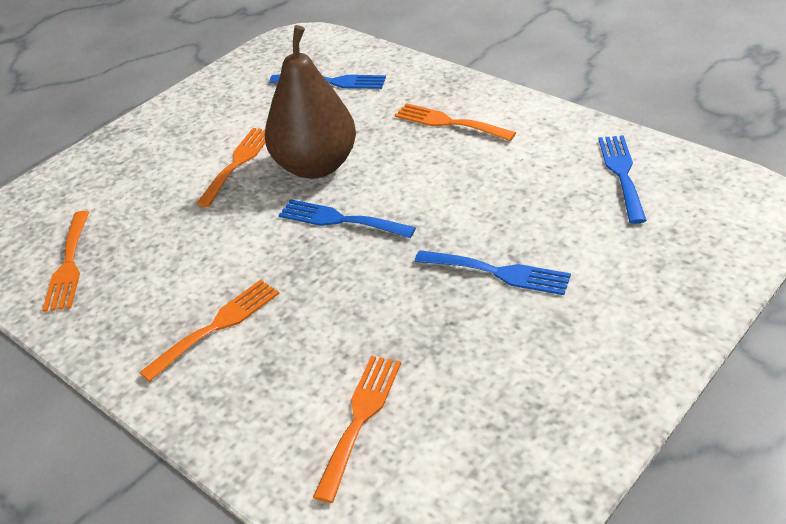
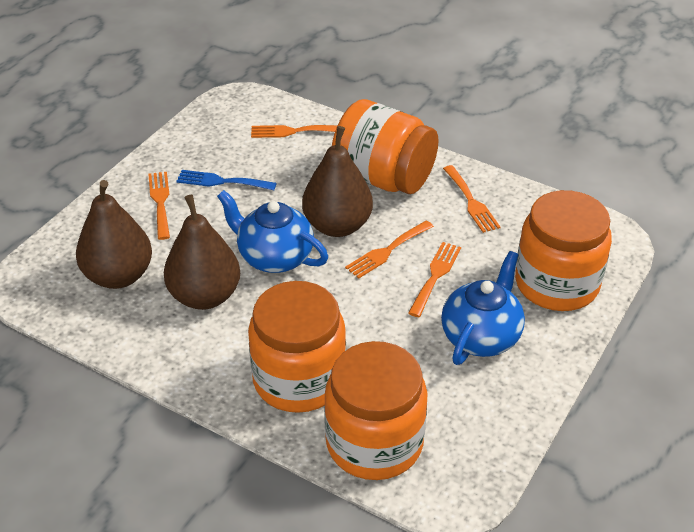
blue fork: [270,75,386,89] [279,199,416,238] [415,250,571,295] [598,135,647,224] = 4 -> [177,170,277,190] = 1
blue teapot: none = 0 -> [217,190,328,273] [441,251,525,365] = 2
brown pear: [265,25,356,179] = 1 -> [76,180,152,289] [164,195,240,310] [302,126,373,237] = 3
orange jar: none = 0 -> [248,281,346,413] [324,341,428,480] [332,99,439,194] [515,190,612,311] = 4

